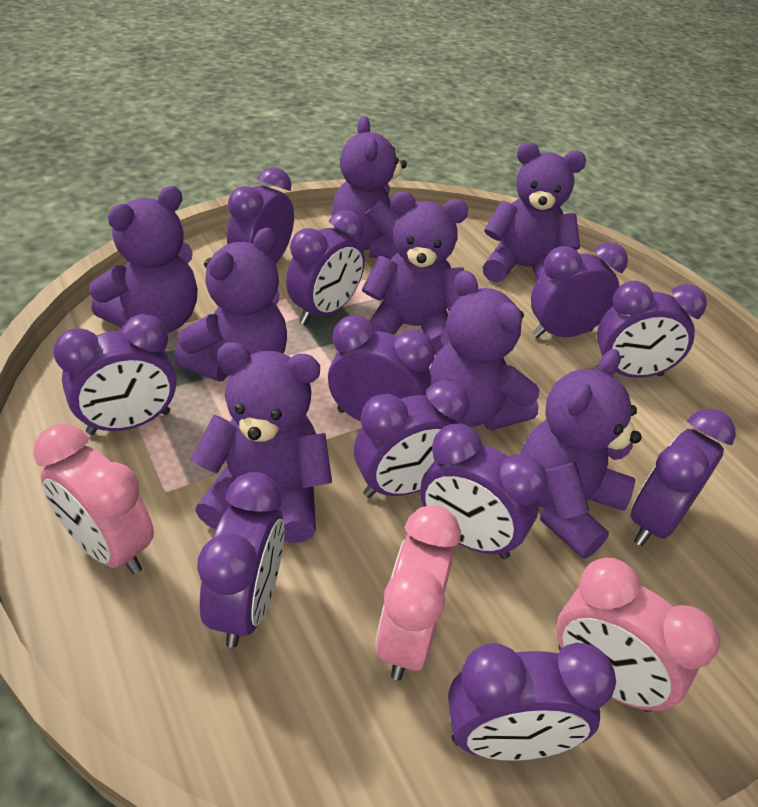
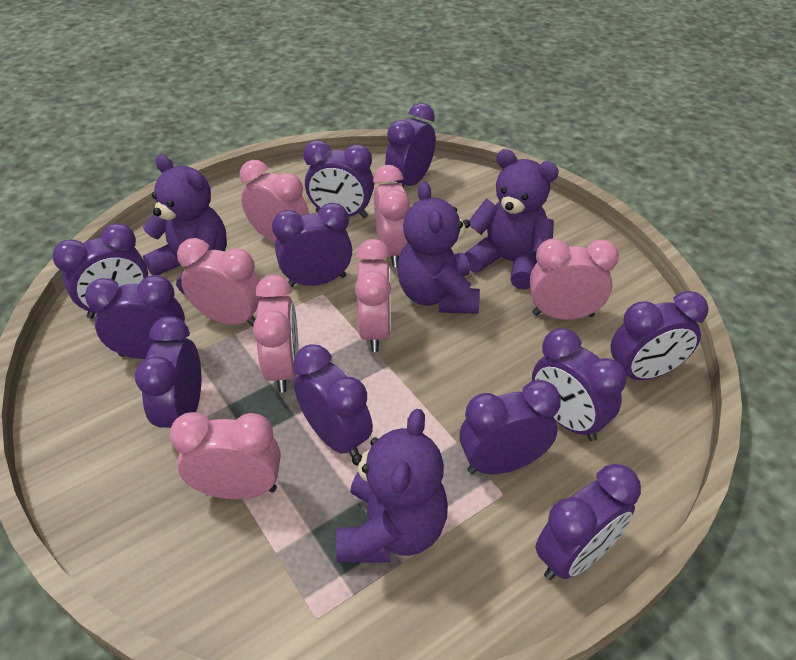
pink clock: [33,424,154,574] [375,505,461,680] [557,558,720,712] = 3 -> [169,412,281,499] [177,238,263,326] [240,160,309,243] [253,275,299,393] [355,239,391,352] [373,165,410,267] [530,239,619,320] = 7
purple teddy bear: [89,186,198,333] [174,228,287,381] [191,342,332,543] [332,116,407,260] [362,192,468,356] [430,270,540,430] [483,142,586,283] [520,349,642,559] = 8 -> [143,154,227,295] [336,409,448,563] [397,181,480,314] [464,149,559,290] = 4

